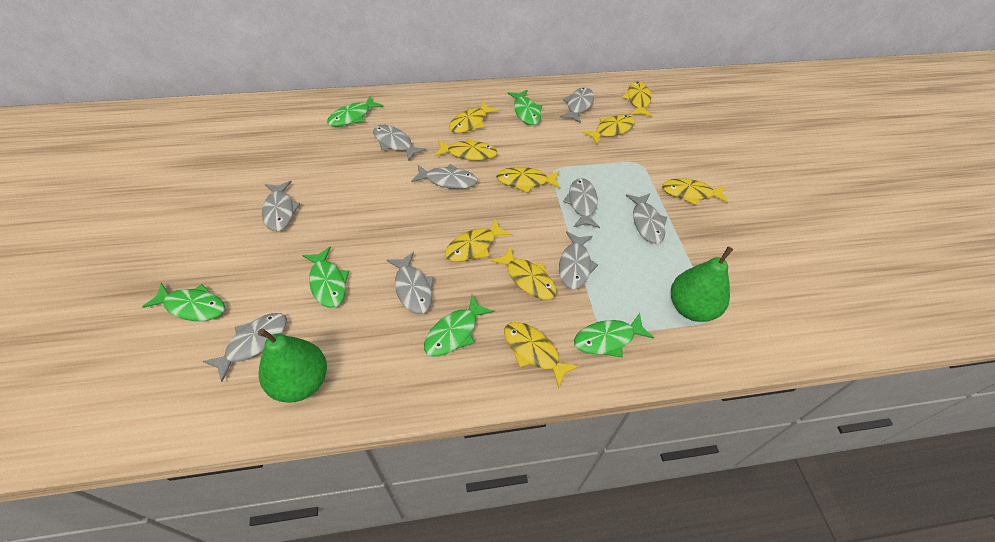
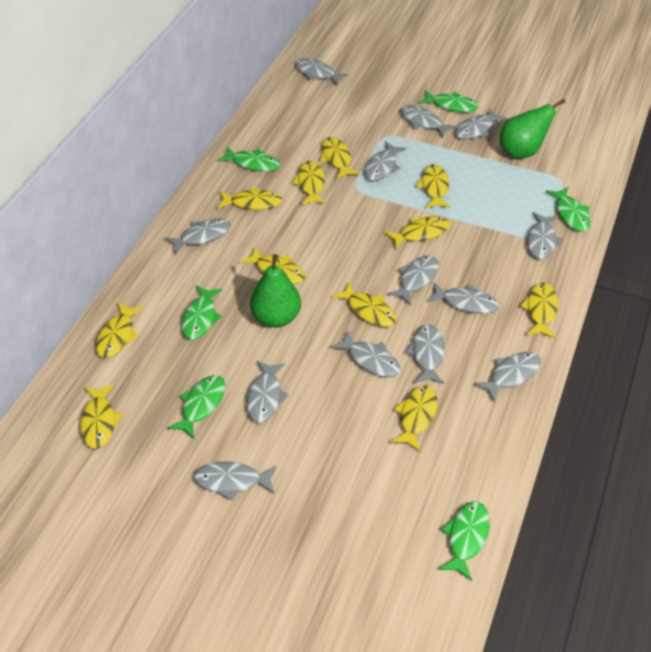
grey fish: [203,313,287,382] [262,181,300,231] [373,125,426,161] [387,252,434,314] [411,164,478,189] [559,231,598,289] [560,87,594,123] [563,178,600,228] [626,193,667,244] = 9 -> [165,218,231,255] [194,461,277,501] [246,361,289,423] [295,58,349,85] [331,331,401,377] [365,141,407,181] [387,255,439,306] [401,105,456,138] [406,324,445,384] [427,282,500,314] [455,108,507,139] [474,352,541,402] [527,212,563,259] = 13
yellow fish: [434,138,497,160] [445,219,512,262] [449,101,499,133] [490,246,556,300] [496,167,561,193] [504,322,579,388] [582,115,635,145] [622,81,652,117] [662,178,728,205] = 9 -> [80,384,123,449] [96,302,143,358] [217,186,283,210] [240,247,305,284] [292,161,326,205] [320,137,359,179] [332,282,396,327] [385,216,450,249] [391,385,438,451] [416,164,450,208] [520,283,559,339] = 11

